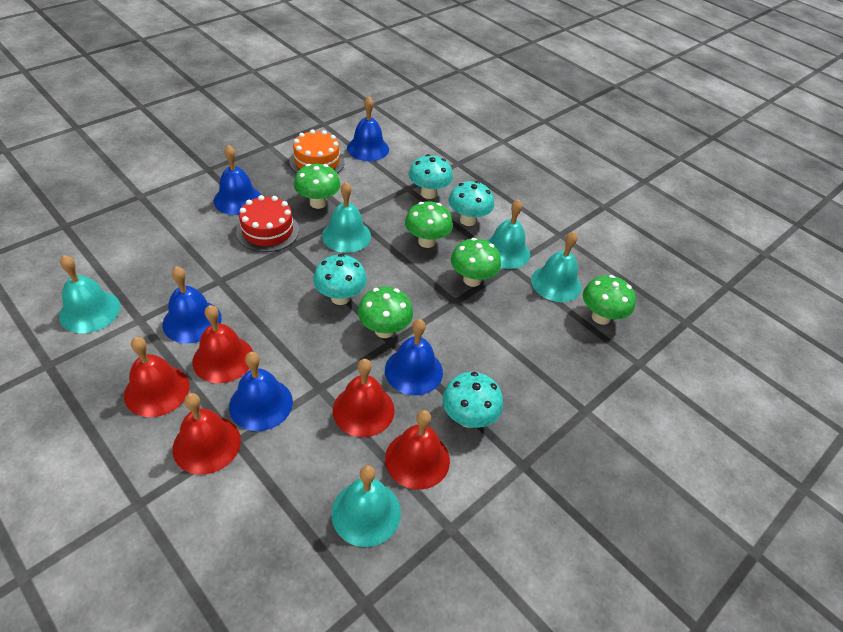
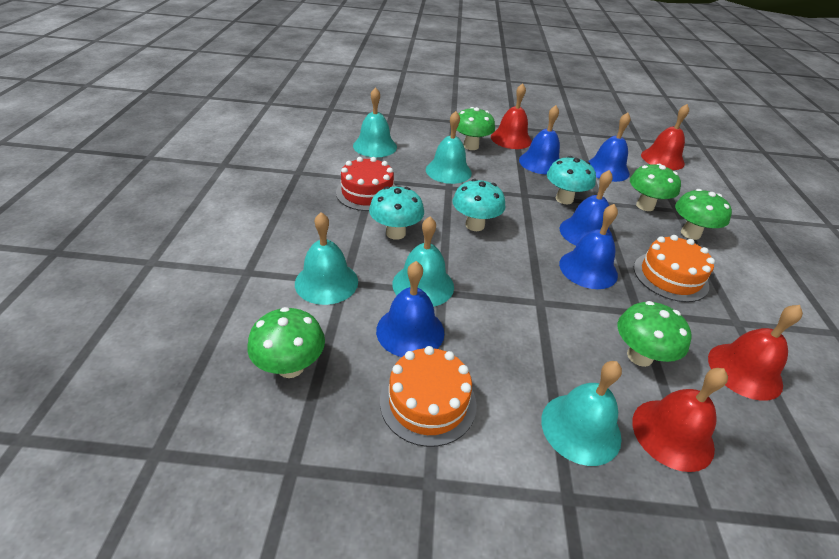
orange cake: [289,129,345,173] = 1 -> [380,346,477,447] [634,235,715,302] = 2
red bell: [124,337,190,417] [173,393,241,475] [192,305,253,383] [333,359,395,437] [385,410,450,490] = 5 -> [491,83,532,149] [632,368,728,472] [641,104,689,170] [708,305,803,401] = 4
turquoise mushroom: [313,254,367,305] [409,154,453,199] [442,372,503,428] [448,181,494,226] = 4 -> [369,186,424,240] [453,179,505,231] [547,156,596,204] = 3

